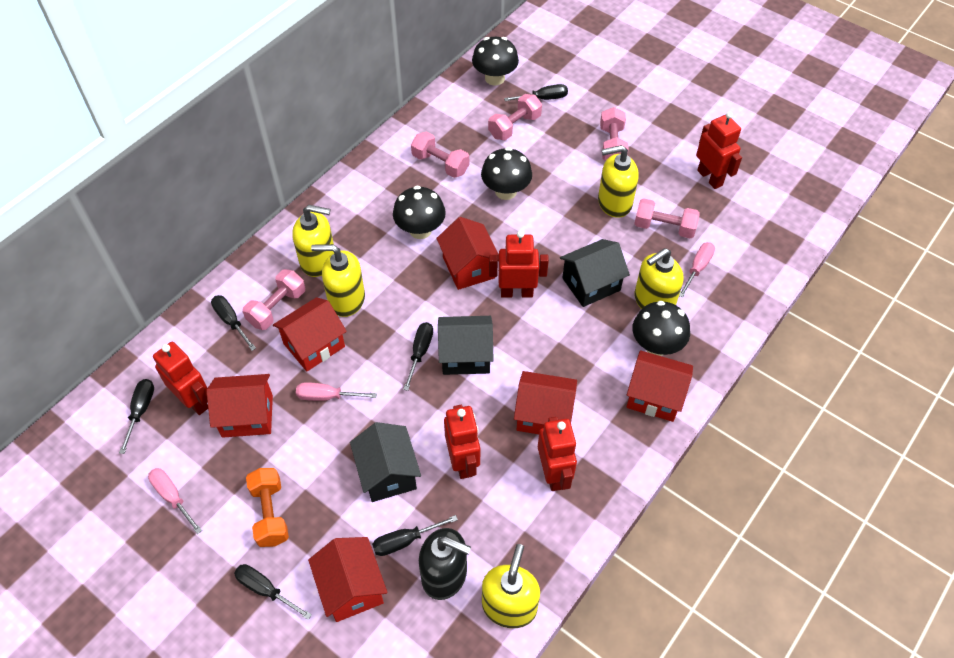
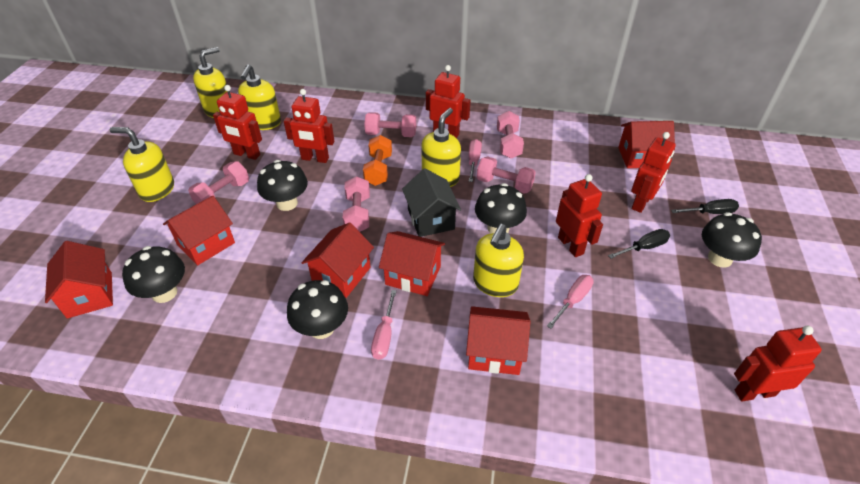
black house: [350,422,421,502] [438,316,494,375] [560,239,630,307] = 3 -> [402,169,461,237] = 1
black mushroom: [393,186,446,239] [472,37,519,86] [481,147,532,200] [632,301,690,356] = 4 -> [122,246,185,303] [257,160,308,211] [287,280,348,339] [475,183,527,234] [702,212,762,268] = 5
black screwdriver: [119,379,154,454] [211,295,256,351] [234,564,312,620] [372,515,458,556] [403,322,433,391] [504,84,568,101] = 6 -> [608,229,670,259] [671,199,739,214] = 2
black soap dispenser: [419,528,471,600] = 1 -> none = 0
red robot: [153,342,208,415] [444,405,480,479] [489,230,549,298] [538,417,577,491] [696,112,742,189] = 5 -> [213,85,262,160] [284,89,334,163] [426,65,471,138] [556,174,603,257] [631,132,676,213] [734,325,822,401] = 6

